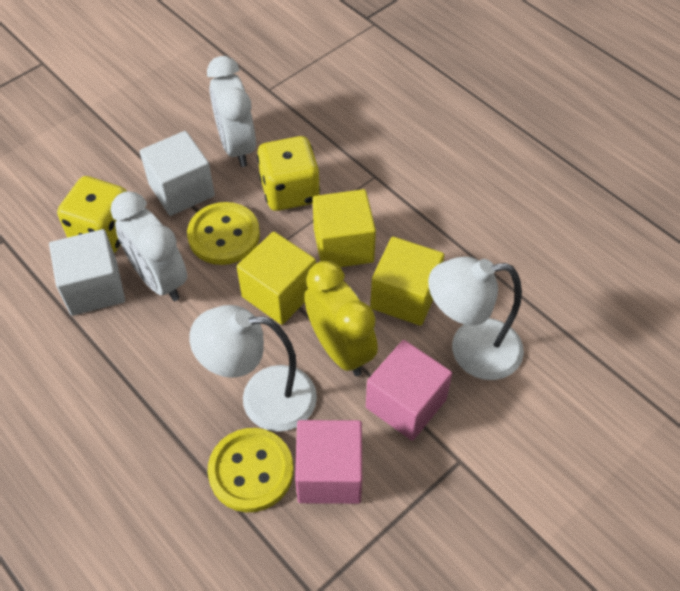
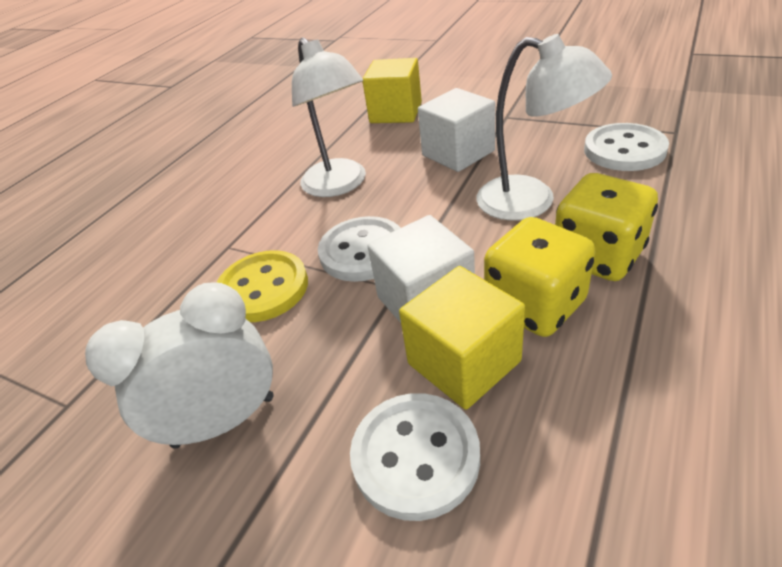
pink cube: [295,420,362,504] [366,340,452,441] = 2 -> none = 0
white button: none = 0 -> [318,216,400,282] [350,393,480,521] [584,123,669,171] = 3
white clock: [111,191,187,301] [207,56,256,167] = 2 -> [85,282,274,449] = 1
yellow button: [187,202,260,265] [208,428,293,512] = 2 -> [217,250,308,322] = 1
yellow clock: [304,261,378,376] = 1 -> none = 0
yellow cube: [237,232,316,325] [313,189,376,267] [370,237,444,326] = 3 -> [363,58,422,123] [399,266,525,410] = 2

